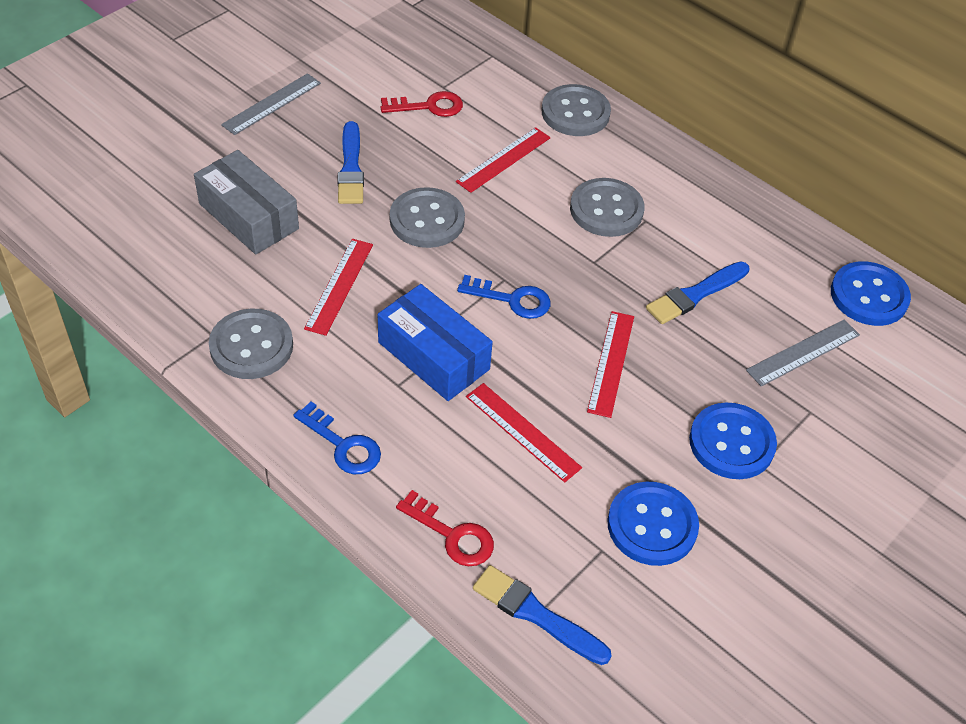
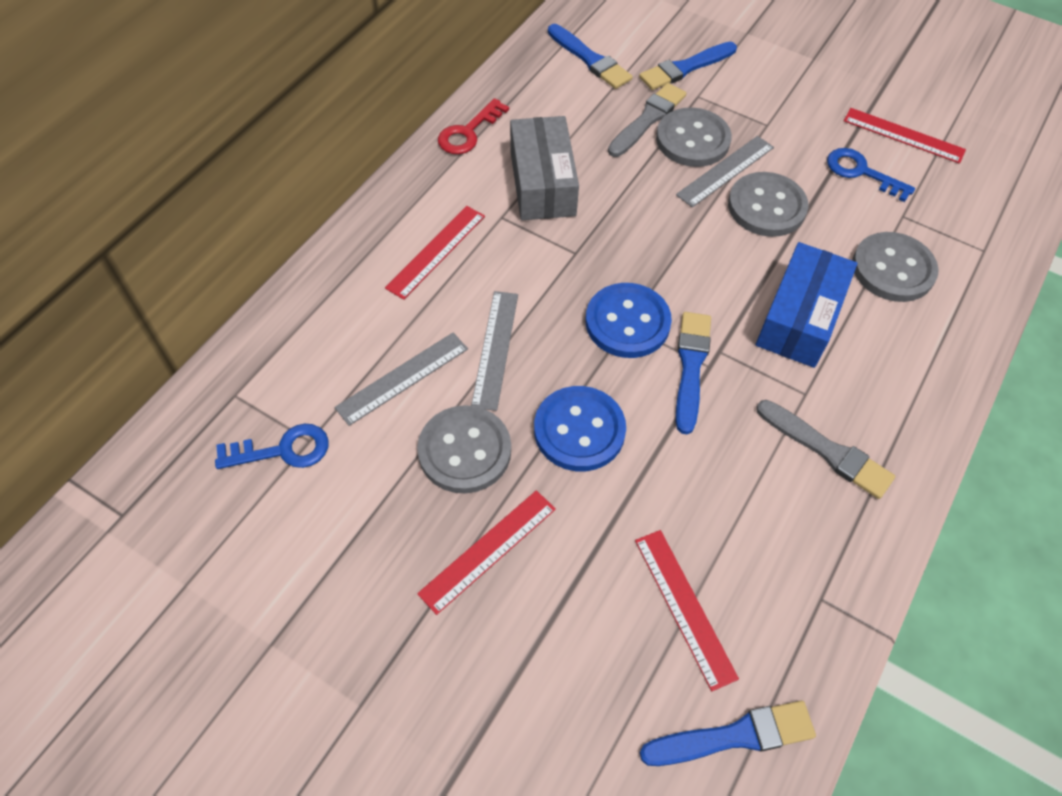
blue brush: [338,121,364,204] [473,565,612,665] [646,261,750,324] = 3 -> [548,24,632,89] [639,42,737,90] [640,701,816,766] [676,312,711,435] = 4
blue button: [607,482,699,566] [689,403,777,479] [831,261,911,326] = 3 -> [534,386,626,471] [586,283,672,358] = 2
grey brush: none = 0 -> [608,83,686,157] [756,400,895,499] = 2
grey ruler: [221,73,321,135] [746,319,860,387] = 2 -> [334,333,468,426] [471,291,518,411] [676,136,774,208] = 3
red key: [381,91,463,117] [396,490,494,566] = 2 -> [438,98,509,154] = 1

